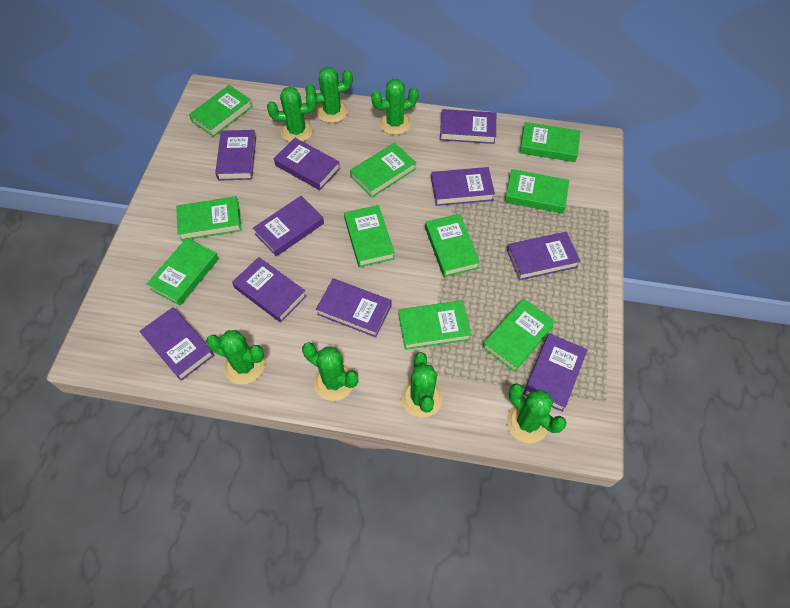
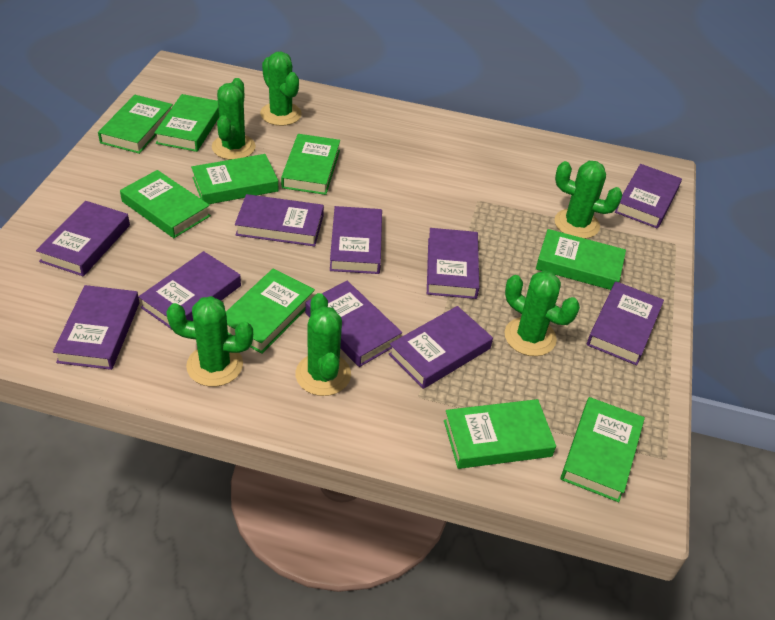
green book: [147,238,219,306] [176,196,242,241] [189,85,253,137] [344,205,395,267] [350,143,416,198] [398,300,471,350] [425,214,480,277] [483,299,556,372] [504,169,569,214] [519,122,580,162] = 10 -> [98,95,173,154] [120,170,211,238] [154,94,219,152] [191,154,279,204] [226,268,315,354] [281,134,340,195] [444,399,556,469] [536,229,626,290] [560,397,645,502] = 9
green cactus: [206,330,265,384] [267,86,316,142] [302,342,359,401] [305,67,353,123] [371,79,419,135] [401,352,443,418] [507,384,566,443] = 7 -> [166,296,253,387] [212,78,256,160] [260,52,302,126] [295,293,351,396] [505,270,580,356] [554,161,622,239] = 6

